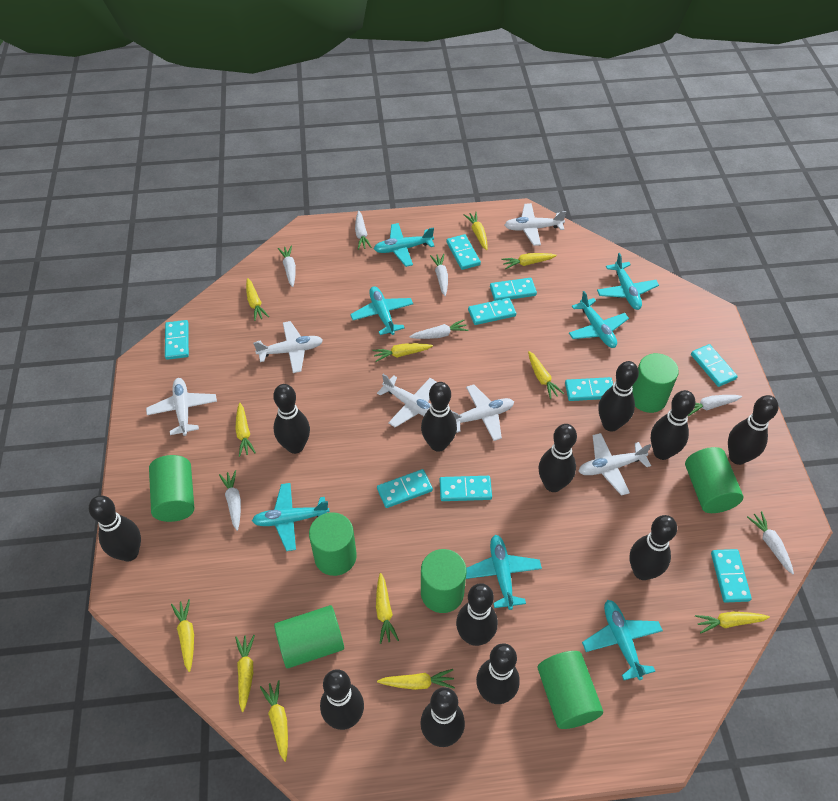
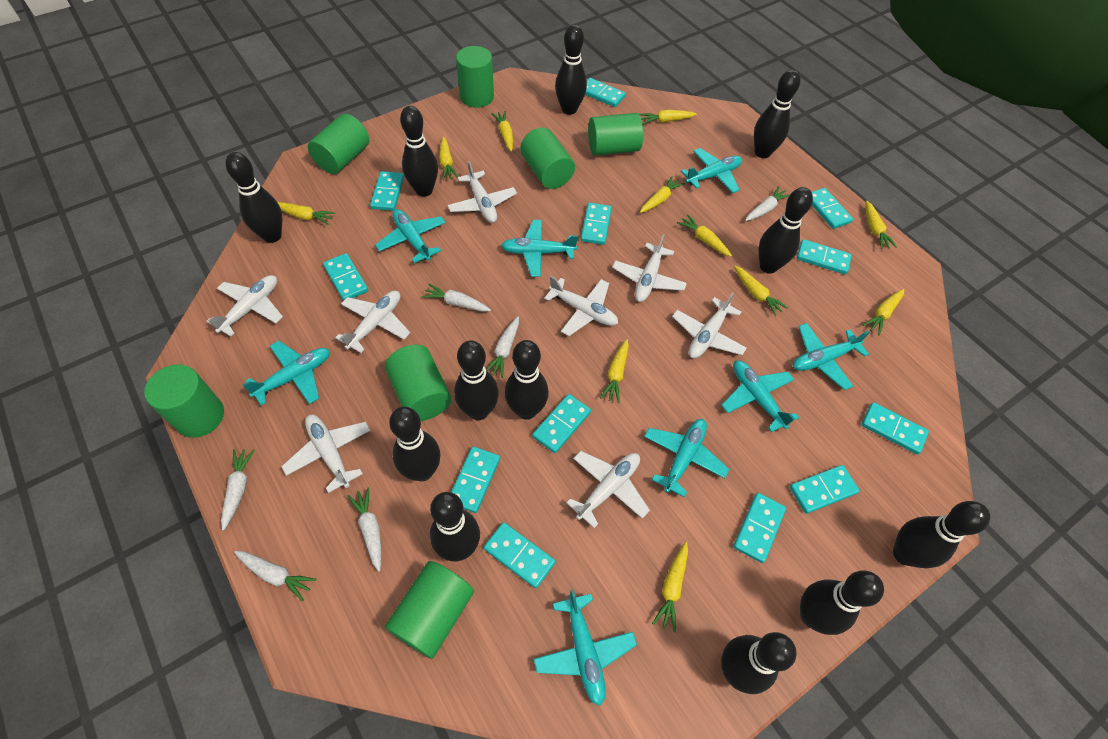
turquoise domino: [165,320,189,360] [377,469,433,508] [440,476,492,501] [447,234,481,270] [468,298,516,325] [490,278,537,301] [565,377,613,401] [691,344,738,387] [711,549,752,603] = 9 -> [323,253,368,301] [370,171,404,211] [451,447,500,513] [484,522,555,588] [532,394,591,453] [581,203,612,245] [585,78,626,107] [733,493,786,563] [790,465,860,514] [797,239,852,274] [812,188,853,229] [862,402,929,455] = 12
turquoise plane: [252,483,330,551] [350,286,413,335] [374,223,434,267] [466,535,542,610] [569,291,629,348] [582,600,663,680] [597,253,659,310] = 7 -> [243,341,330,405] [375,209,446,263] [501,220,578,277] [534,589,637,706] [644,419,729,498] [681,148,742,193] [721,360,799,432] [793,323,870,390] = 8
white carrot: [219,470,241,531] [278,246,296,287] [355,211,372,250] [409,320,469,339] [430,254,448,296] [688,395,742,416] [747,511,794,574] = 7 -> [221,449,255,531] [234,551,316,602] [347,488,381,572] [422,284,491,312] [486,316,519,378] [745,186,790,221] = 6
white plane: [146,378,217,436] [253,321,323,373] [377,374,437,428] [452,385,514,441] [505,203,566,246] [579,433,651,496] = 6 -> [206,275,283,337] [281,414,371,493] [335,290,410,353] [447,161,517,223] [544,276,618,336] [567,451,650,528] [612,234,687,302] [672,292,747,358] = 8
yellow carrot: [171,599,194,672] [235,402,256,457] [235,635,255,712] [246,278,269,321] [260,680,288,762] [372,343,433,362] [376,573,399,644] [377,669,455,690] [464,212,488,250] [501,253,557,269] [528,351,564,399] [695,612,770,633] = 12 -> [277,202,335,225] [439,137,458,180] [491,111,513,152] [600,339,629,403] [640,110,697,124] [640,176,685,213] [652,542,688,632] [677,214,732,257] [734,266,788,316] [863,289,904,335] [865,200,897,249] = 11

